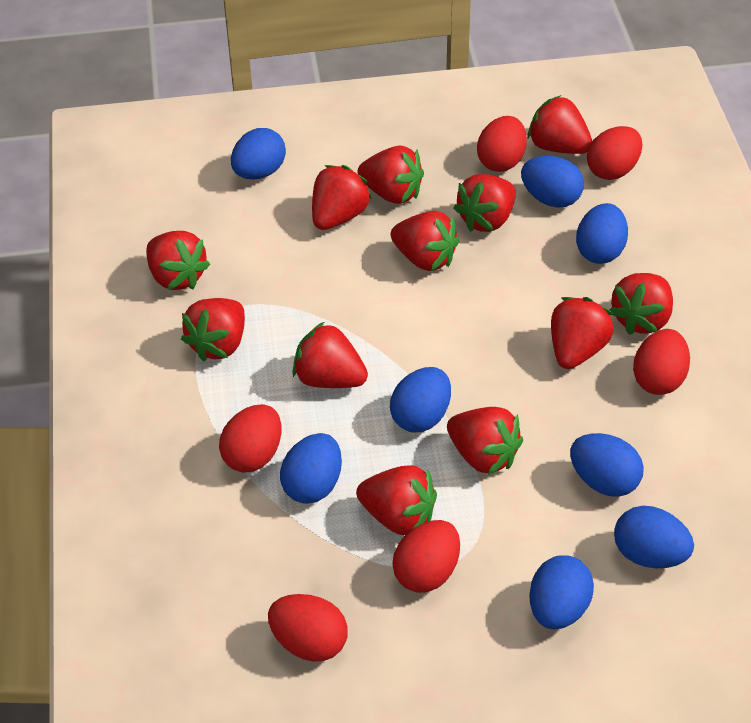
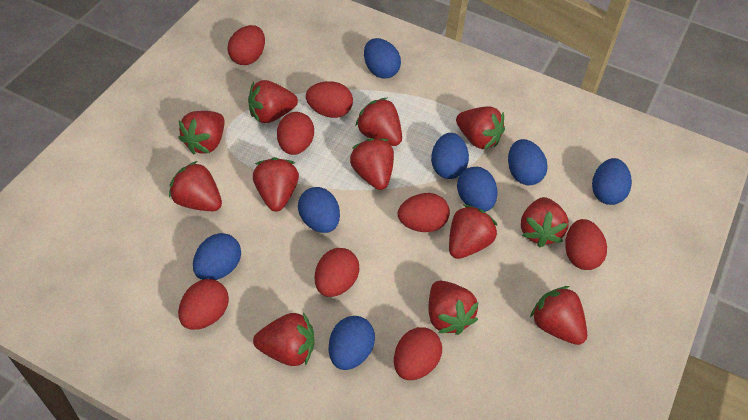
red egg: [219,404,282,473] [268,594,348,662] [392,520,460,593] [477,116,527,172] [587,126,642,180] [633,329,690,395] = 6 -> [178,279,229,330] [228,25,265,65] [277,112,314,155] [306,81,353,118] [315,248,359,297] [394,327,442,380] [398,193,450,232] [565,219,607,270] = 8

